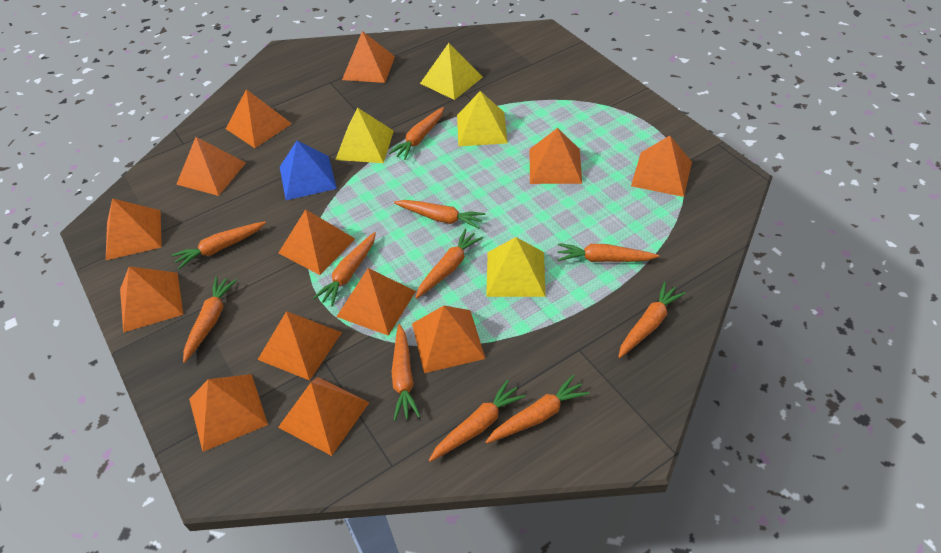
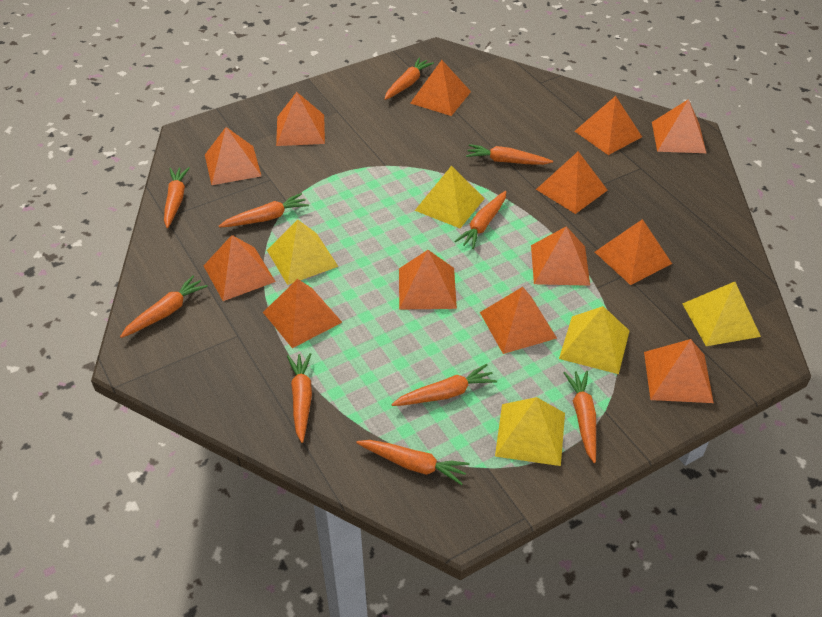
blue pyramid: [280,141,337,200] = 1 -> none = 0
orange carrot: [171,221,266,269] [183,277,237,363] [313,232,376,306] [389,107,444,160] [391,324,421,421] [394,200,485,229] [415,229,483,299] [429,380,526,462] [486,375,590,444] [558,243,659,262] [618,282,686,358] = 11 -> [120,275,208,338] [164,167,190,228] [218,193,309,227] [287,353,312,443] [356,440,469,485] [384,58,434,100] [391,364,497,406] [454,191,506,249] [466,144,553,165] [563,371,596,463] = 10
yellow pyramid: [335,107,394,163] [420,43,483,100] [457,91,508,146] [486,237,546,297] = 4 -> [267,220,339,285] [415,166,485,228] [495,397,565,466] [559,306,629,374] [682,282,761,346] = 5

